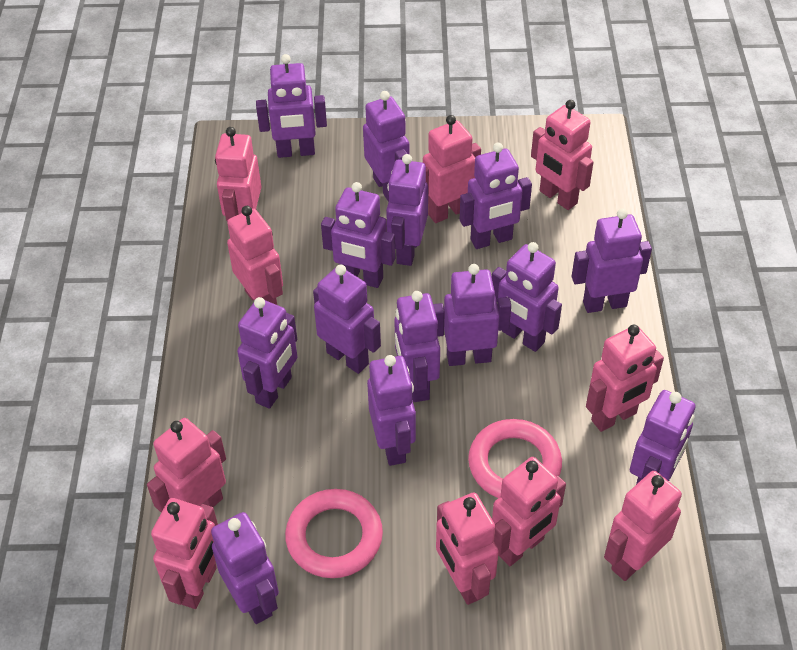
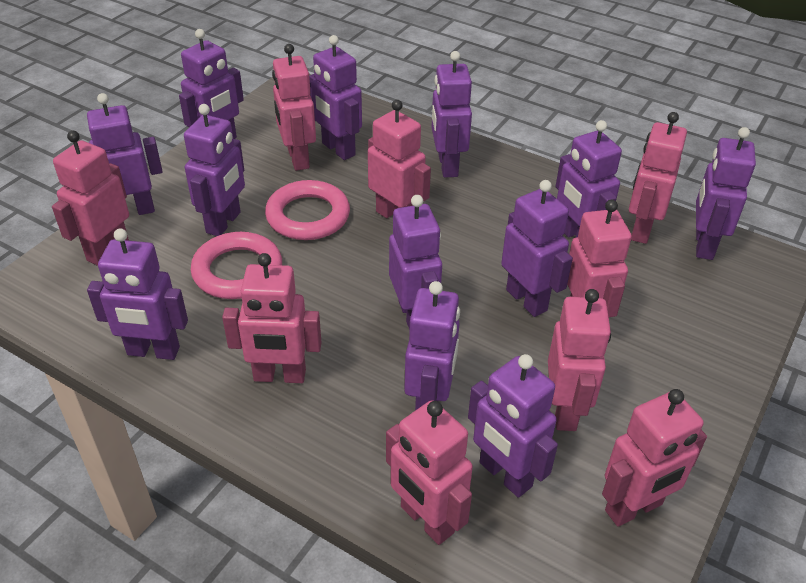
pink robot: [147,418,226,513] [151,498,218,609] [215,127,261,221] [227,206,283,305] [423,115,481,223] [436,493,499,605] [492,457,566,566] [531,100,593,210] [586,325,664,432] [604,471,682,581] = 10 -> [52,131,129,266] [222,253,322,383] [272,44,316,171] [368,100,431,218] [386,400,473,545] [548,289,611,431] [567,200,632,317] [602,389,707,527] [629,112,687,244] = 9
purple robot: [211,512,279,624] [237,297,297,409] [256,54,327,158] [313,264,381,374] [321,182,395,288] [363,91,409,202] [367,355,416,466] [386,154,428,266] [394,291,440,402] [433,264,511,366] [460,143,532,249] [492,242,562,352] [572,209,652,313] [630,390,696,485] = 14 -> [87,93,163,215] [87,228,188,360] [179,29,244,139] [184,104,245,236] [309,35,362,160] [389,195,442,330] [404,281,460,411] [431,51,472,178] [468,354,558,498] [501,180,573,317] [556,120,622,237] [696,127,756,260] = 12

